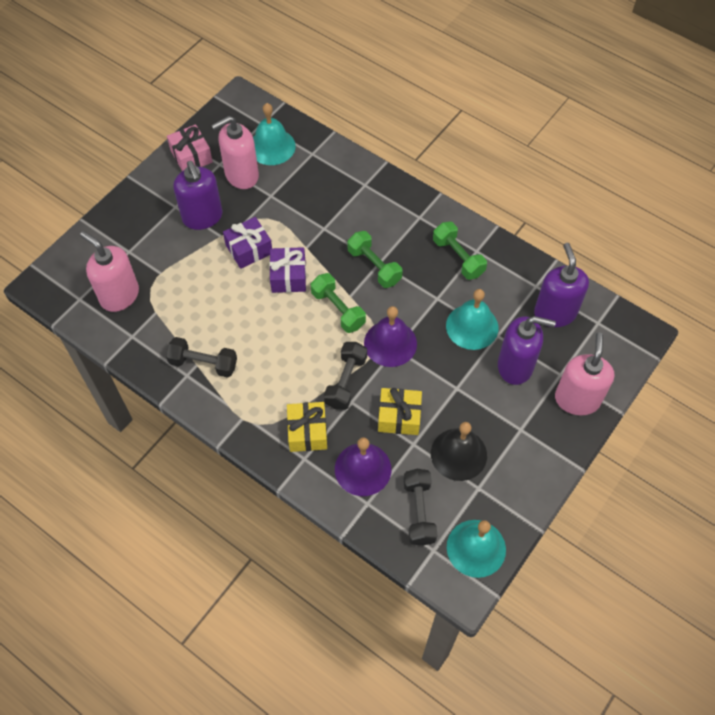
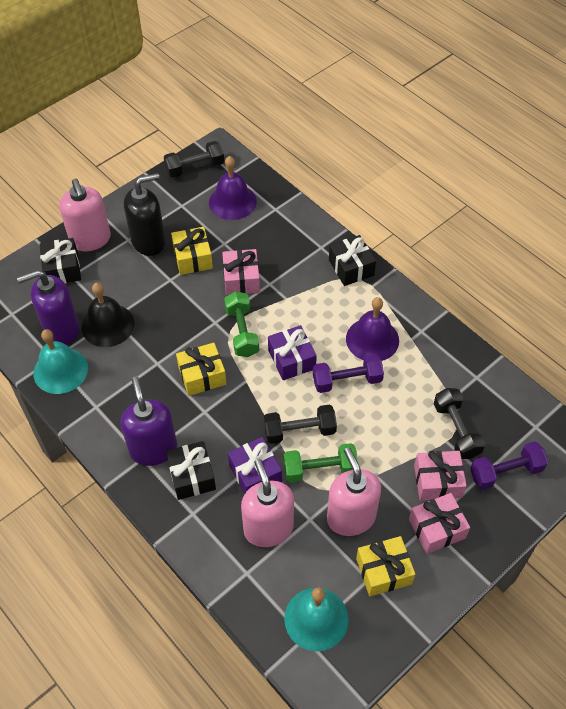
black gift: none = 0 -> [40,238,81,283] [166,441,216,500] [329,235,376,286] = 3
black soap dispenser: none = 0 -> [124,173,166,256] = 1
green dumbbell: [311,273,366,333] [347,231,403,288] [433,222,487,280] = 3 -> [224,291,259,357] [284,443,358,482] = 2
pink gift: [167,125,213,171] = 1 -> [222,249,260,295] [409,493,470,554] [414,451,467,501] = 3
purple dumbbell: none = 0 -> [313,354,384,393] [470,441,548,490] = 2
purple soap dispenser: [173,161,222,230] [498,316,556,385] [534,243,589,327] = 3 -> [17,270,80,345] [120,377,177,466] = 2
turquoise bell: [253,103,296,165] [446,289,499,350] [447,520,506,578] = 3 -> [33,329,88,394] [284,587,348,651] = 2
yellow gift: [287,402,327,452] [378,388,422,435] = 2 -> [171,227,213,275] [176,343,226,396] [356,536,415,596] = 3

